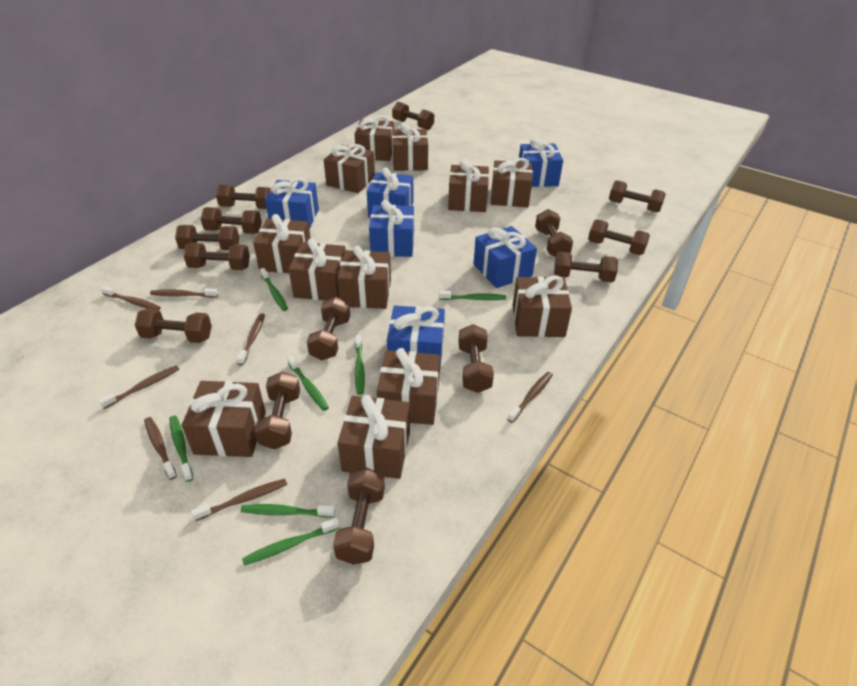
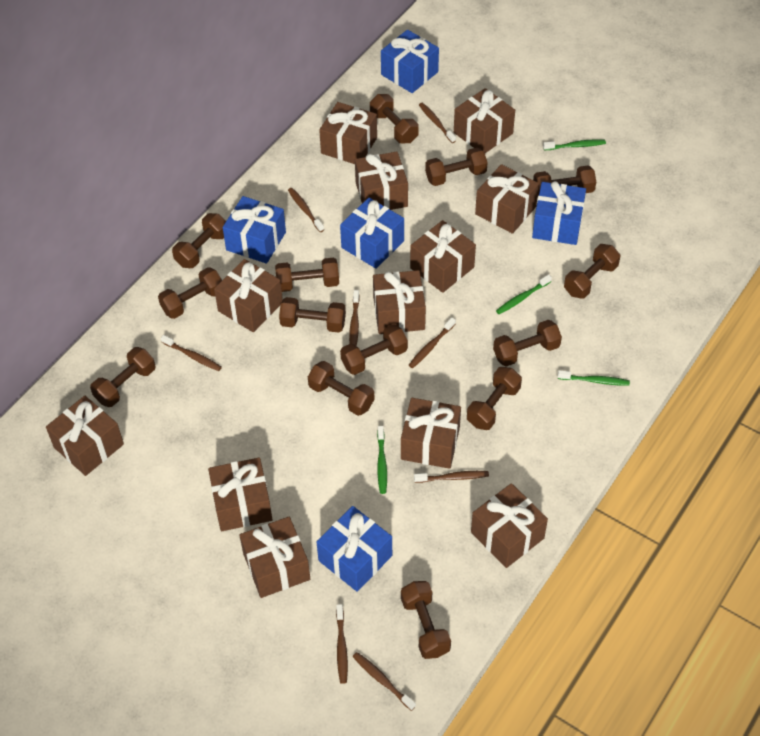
blue gift: [265,178,319,229] [367,167,413,218] [369,200,414,257] [387,306,445,372] [473,226,537,288] [519,138,563,187] = 6 -> [222,196,286,264] [317,506,392,592] [340,198,404,269] [381,30,439,93] [532,181,586,245] = 5
brown toothbrush: [98,365,179,409] [101,286,161,310] [144,417,177,480] [150,288,218,298] [191,479,287,521] [237,313,265,365] [507,372,553,423] = 7 -> [161,335,222,371] [288,188,324,232] [336,604,348,684] [349,290,360,346] [353,652,416,711] [409,318,456,368] [414,471,489,483] [419,103,456,143] = 8
green toothbrush: [169,415,194,482] [241,504,335,518] [242,517,340,565] [260,268,288,311] [287,356,329,411] [355,335,365,395] [439,291,506,300] = 7 -> [377,426,387,494] [496,274,552,314] [543,139,606,150] [558,370,630,386] = 4

